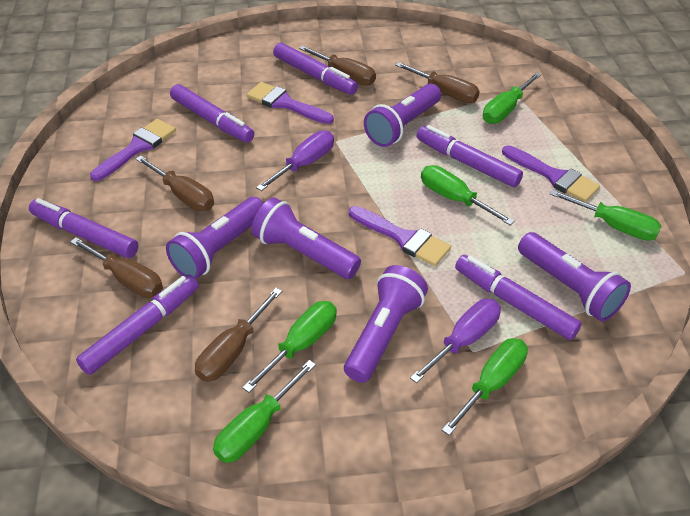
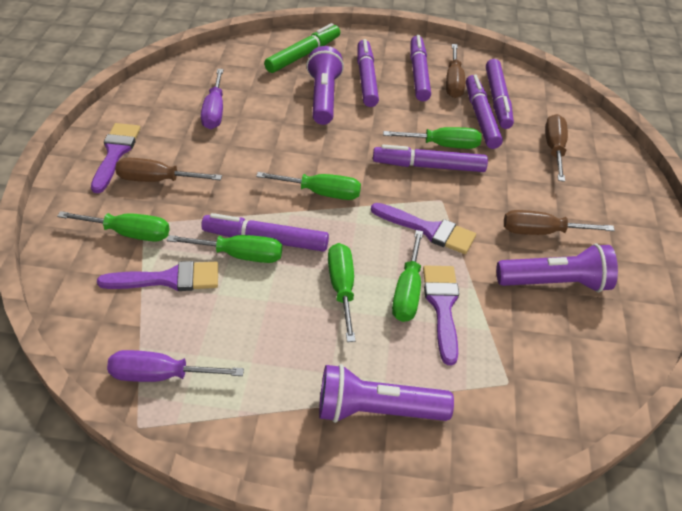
brown screwdriver: [70,237,163,298] [136,156,214,211] [195,288,282,382] [299,45,376,85] [395,62,480,103] = 5 -> [115,158,222,182] [446,44,465,98] [504,210,615,235] [545,114,568,182] = 4
green marker: none = 0 -> [264,23,340,73] = 1
purple flashlight: [166,197,264,279] [252,197,361,279] [344,265,428,383] [364,83,441,147] [518,232,631,322] = 5 -> [306,46,344,125] [319,364,454,423] [497,244,618,292] = 3

